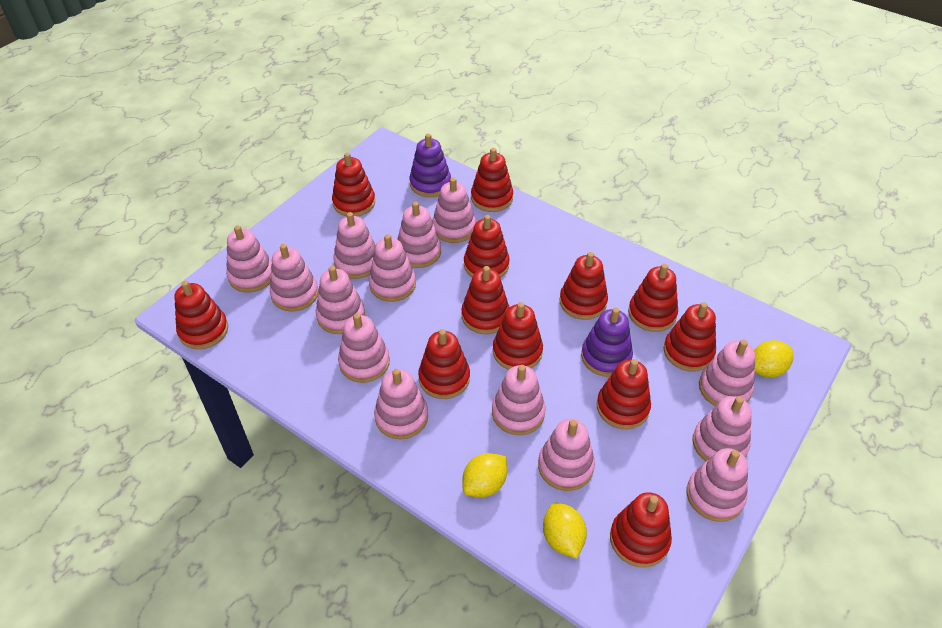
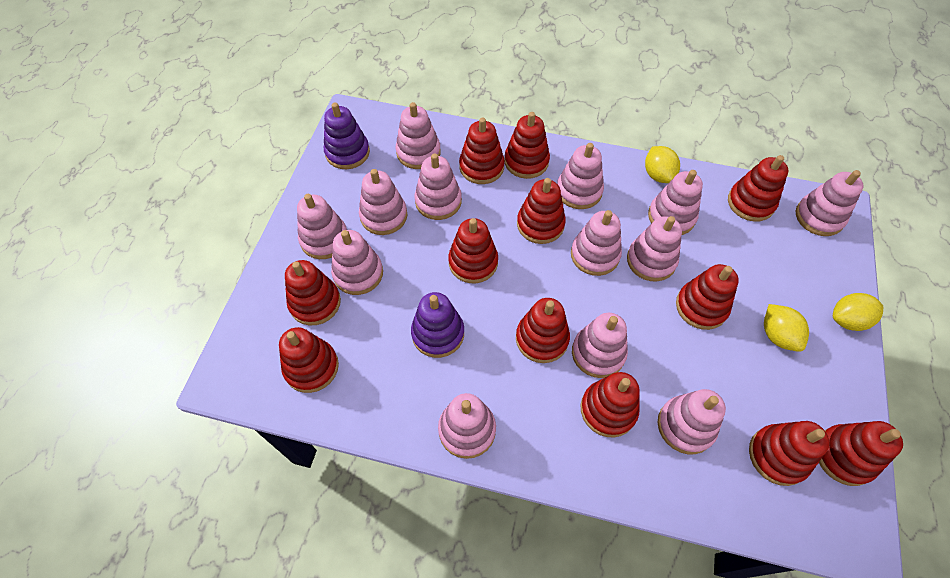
pink stacking toy: [226,225,272,292] [270,244,318,312] [316,266,365,334] [333,212,376,279] [338,313,390,383] [369,234,416,302] [374,369,428,439] [397,202,441,268] [432,178,476,243] [492,365,545,435] [538,419,595,491] [687,448,748,522] [692,396,752,461] [699,340,755,406] = 14 -> [297,194,347,259] [331,230,383,295] [359,169,407,235] [396,102,441,169] [415,154,462,220] [438,393,496,459] [557,143,604,209] [571,210,622,276] [572,313,628,378] [627,216,682,281] [648,170,703,235] [657,389,726,454] [796,170,864,236] = 13

